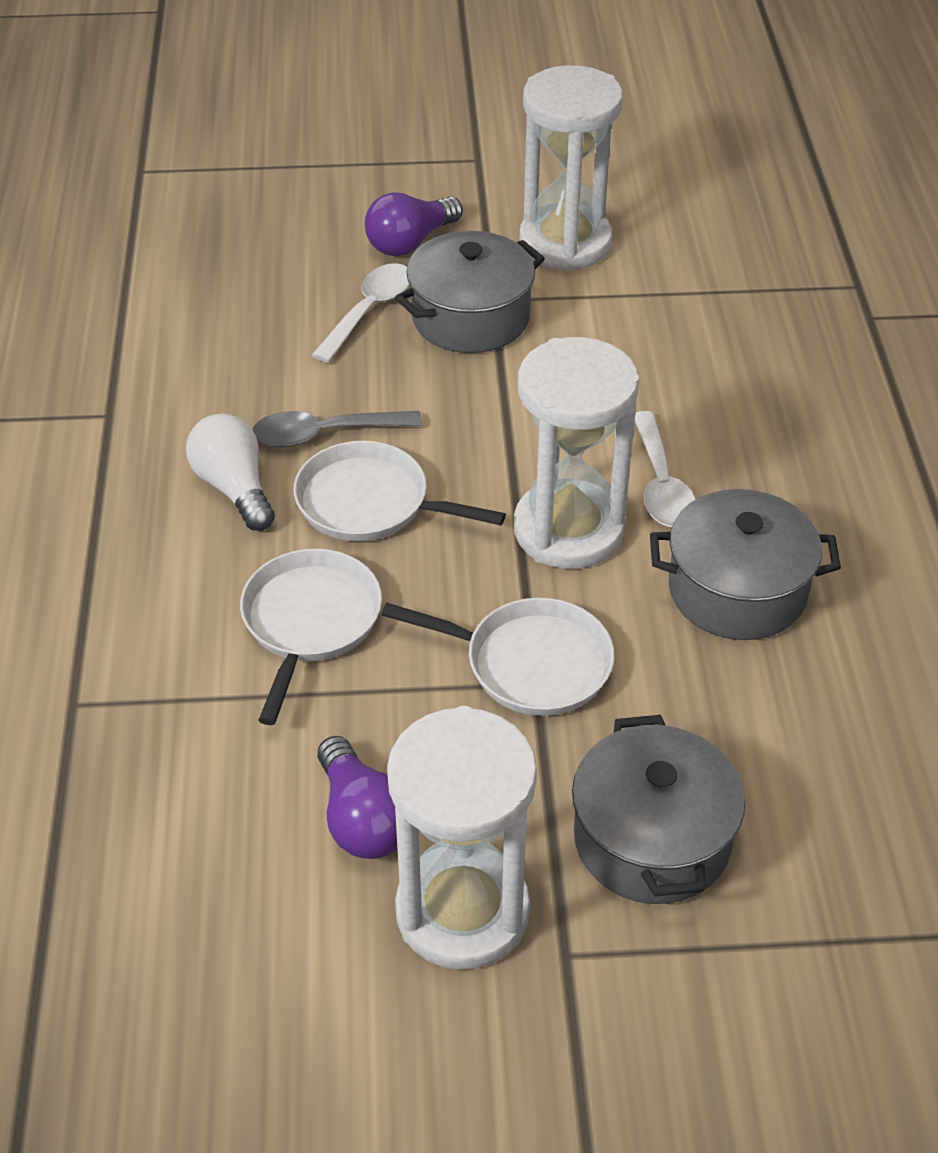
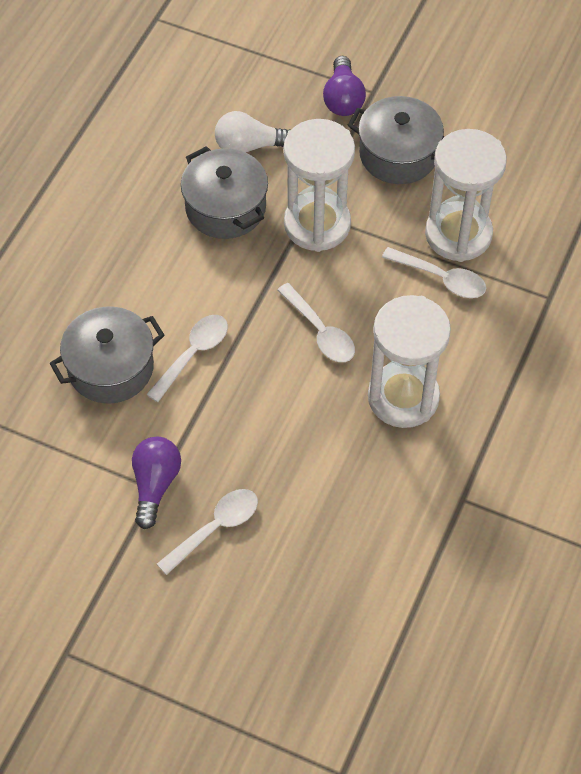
grey spoon: [253,411,423,447] = 1 -> none = 0
white pan: [240,548,382,725] [294,441,506,541] [382,598,614,716] = 3 -> none = 0
white spoon: [312,263,410,363] [635,411,696,527] = 2 -> [146,315,228,402] [157,489,258,575] [277,283,355,362] [382,247,486,298] = 4

